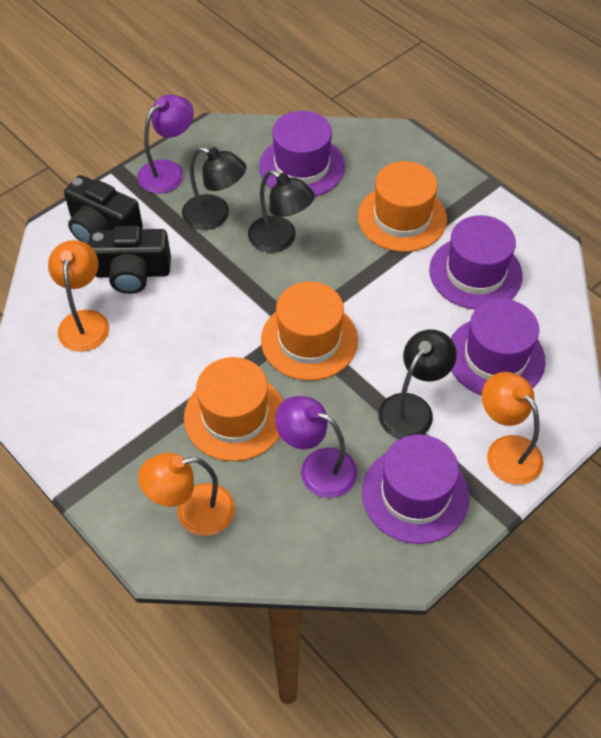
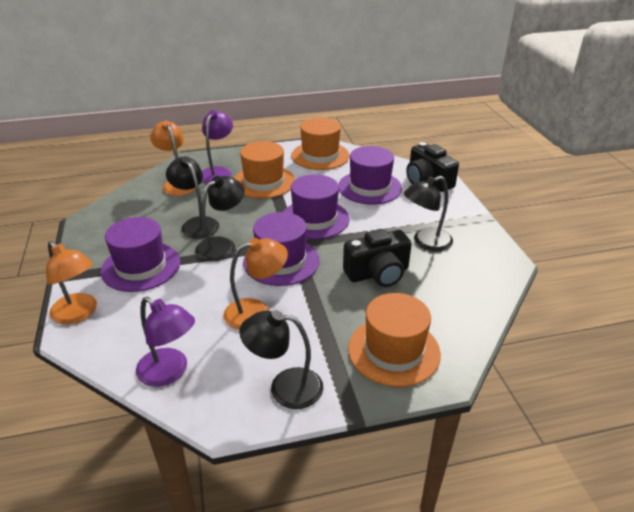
black lamp: [182,147,246,230] [248,170,315,252] [378,329,457,439] = 3 -> [166,156,219,239] [195,176,245,261] [239,310,323,409] [404,176,453,251] = 4

